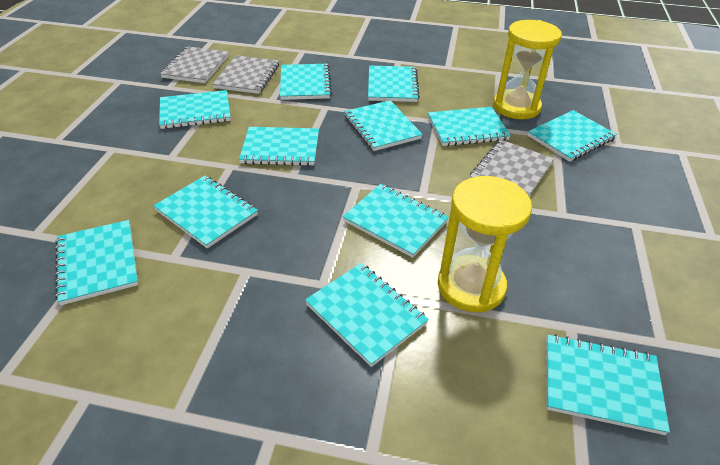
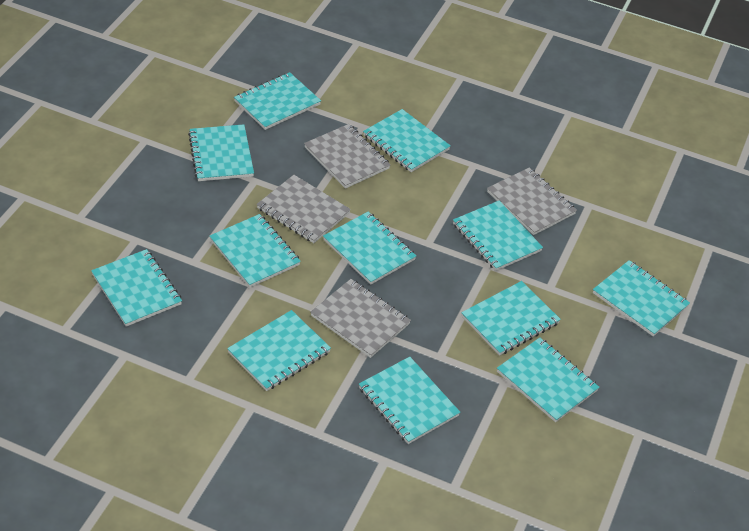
grey notebook: [160,46,229,83] [213,55,279,94] [470,140,554,196] = 3 -> [257,175,351,243] [304,124,390,189] [311,279,411,358] [487,167,577,235] = 4
yellow hourglass: [438,176,532,313] [493,20,562,119] = 2 -> none = 0

